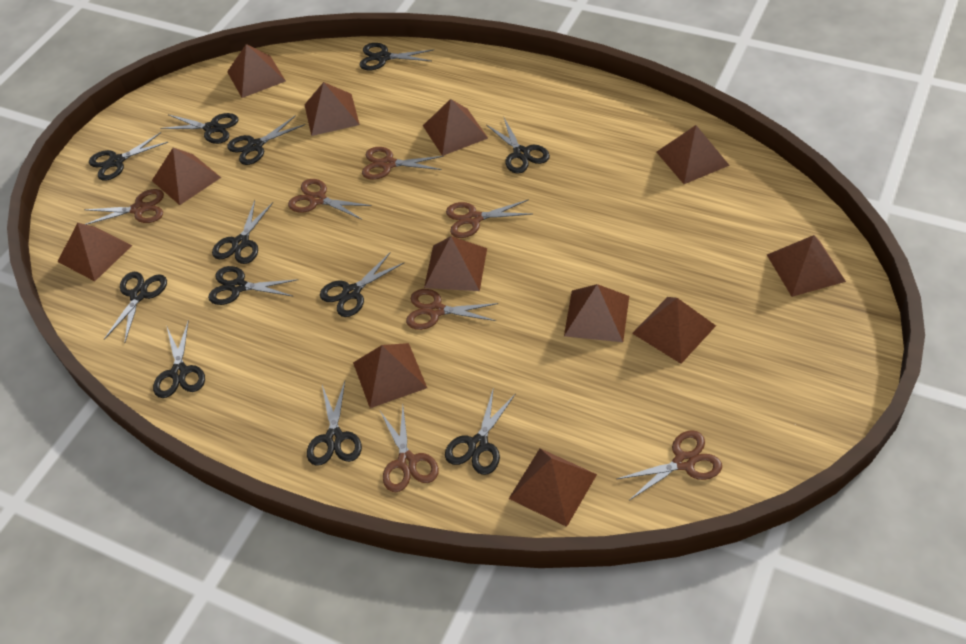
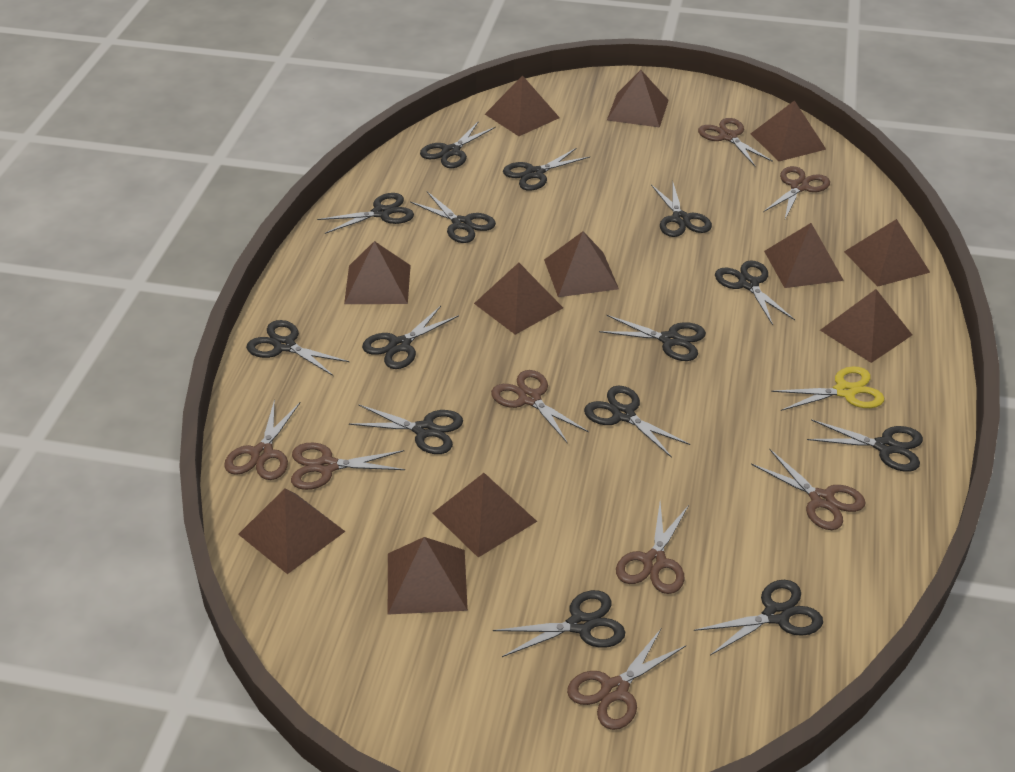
black scissors: [89,132,168,181] [103,272,167,342] [153,320,205,398] [161,113,238,144] [208,266,298,305] [212,200,273,264] [227,115,305,165] [307,381,362,466] [320,252,404,317] [359,43,433,70] [445,387,516,475] [487,118,550,174] = 12 -> [246,320,350,376] [317,193,414,234] [349,404,463,454] [362,306,459,369] [410,192,496,243] [420,121,496,168] [493,590,625,657] [503,148,590,191] [584,386,690,458] [599,315,706,361] [651,183,712,237] [694,580,823,655] [715,260,795,325] [807,419,923,472] = 14
brown scissors: [84,189,164,225] [288,179,372,220] [362,147,444,180] [380,406,439,492] [406,289,499,330] [446,199,532,238] [617,430,722,500] = 7 -> [224,399,300,480] [291,442,405,490] [491,370,589,444] [567,629,686,730] [616,502,689,594] [698,118,773,166] [751,449,866,530] [763,166,830,219] = 8
yellow scissors: none = 0 -> [771,366,884,411] = 1

